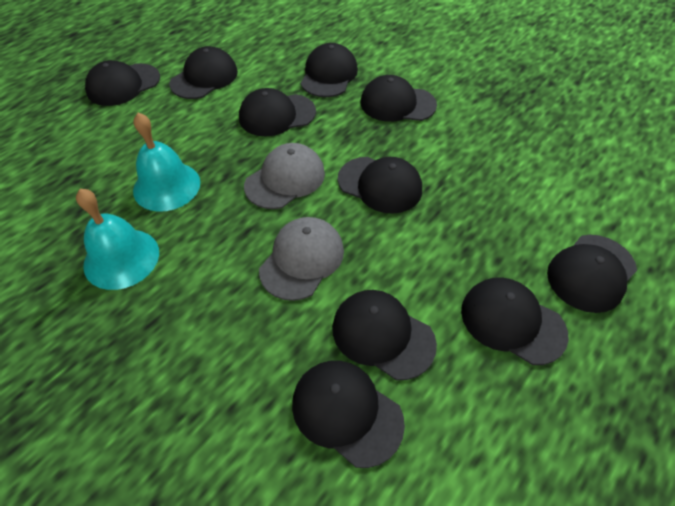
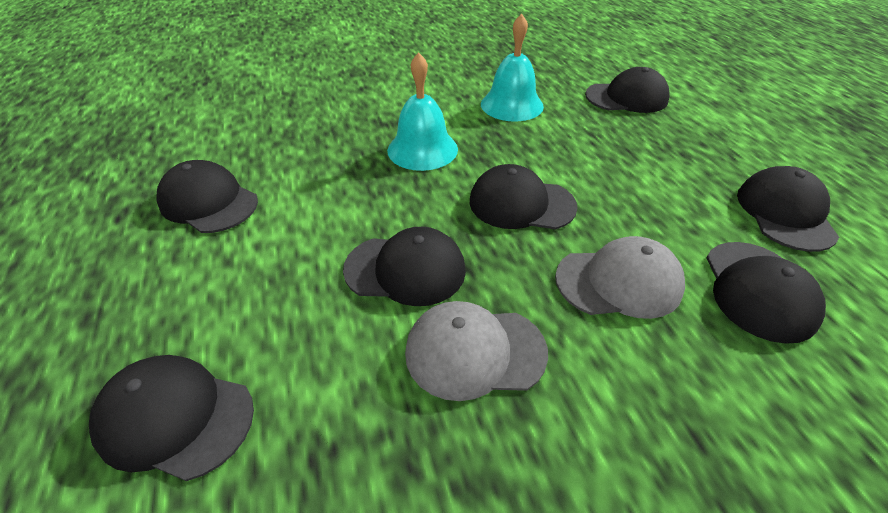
black cap: [85,60,160,106] [169,46,238,99] [239,88,316,136] [292,361,405,468] [301,43,358,97] [332,290,437,380] [338,157,422,214] [361,75,437,122] [461,277,569,365] [547,235,637,313] = 10 -> [89,355,254,481] [156,160,258,233] [343,227,466,306] [470,164,578,230] [585,67,670,113] [706,242,826,344] [737,166,839,252] = 7

